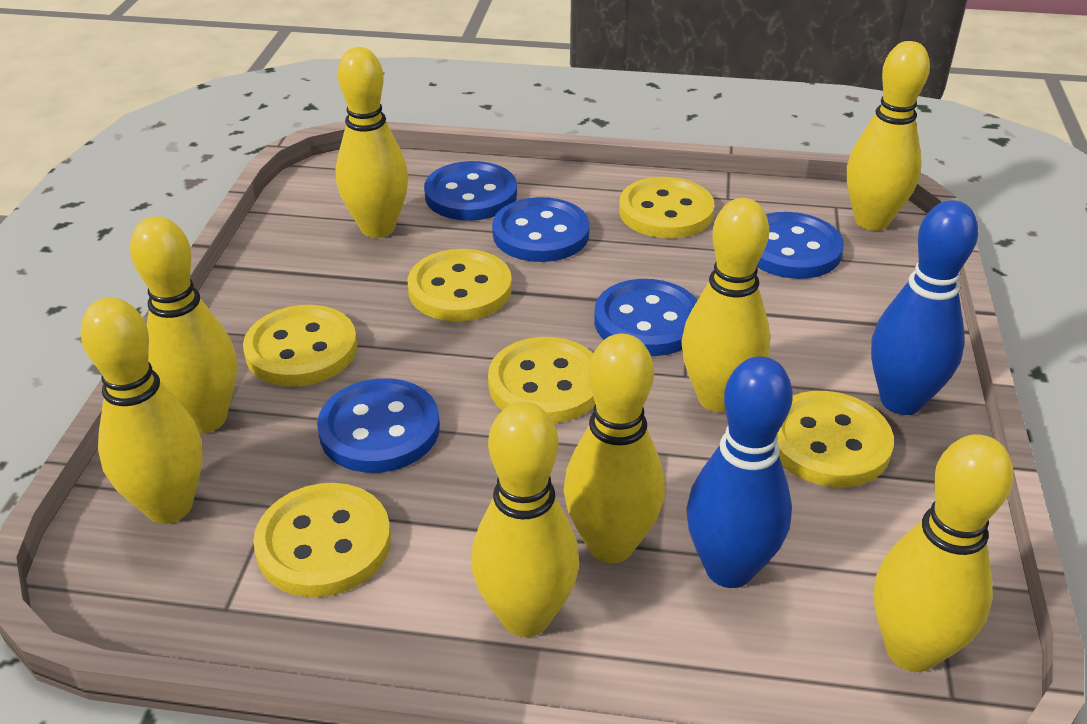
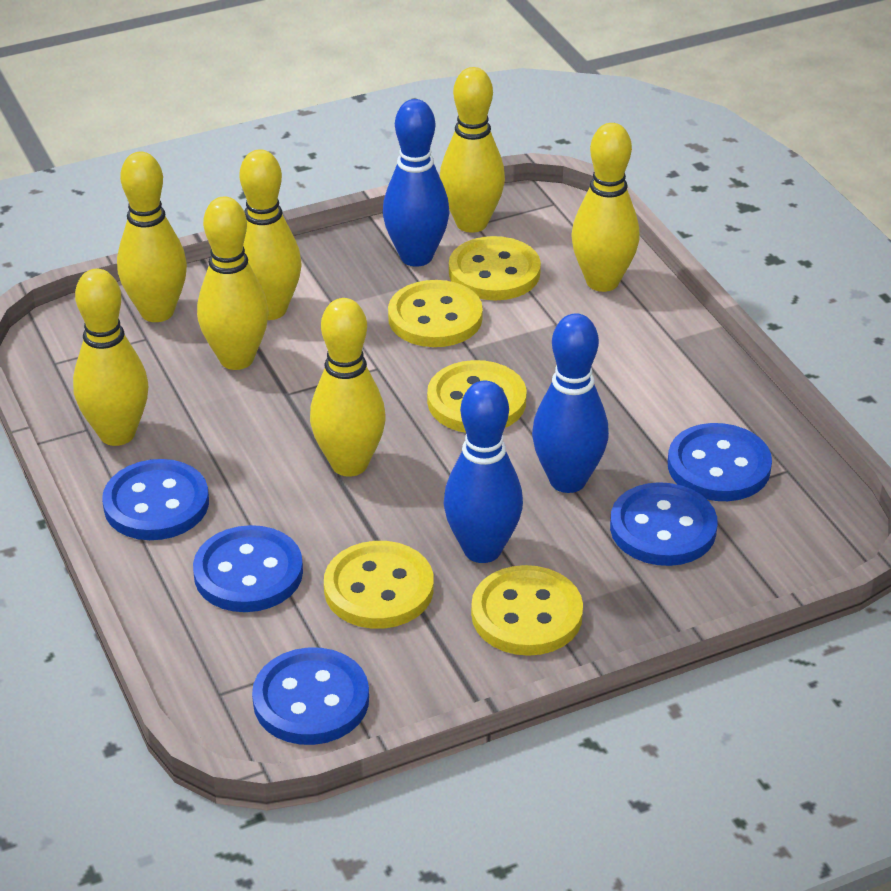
blue bowling pin: [686,356,793,588] [871,200,978,415] = 2 -> [383,99,450,267] [443,381,523,563] [532,313,609,493] = 3
yellow bowling pin: [80,298,203,524] [130,216,237,433] [336,47,408,238] [471,402,579,637] [564,334,665,563] [681,198,771,412] [847,41,930,231] [874,434,1013,672] = 8 -> [73,269,148,446] [117,152,187,322] [197,197,269,370] [239,149,302,320] [310,298,386,477] [440,67,505,233] [571,123,640,292] = 7
yellow button: [243,305,357,386] [253,483,391,597] [408,249,512,321] [488,337,595,423] [619,177,714,239] [777,391,894,487] = 6 -> [324,541,434,629] [388,280,483,347] [427,360,527,433] [449,236,541,300] [471,565,583,656] = 5

